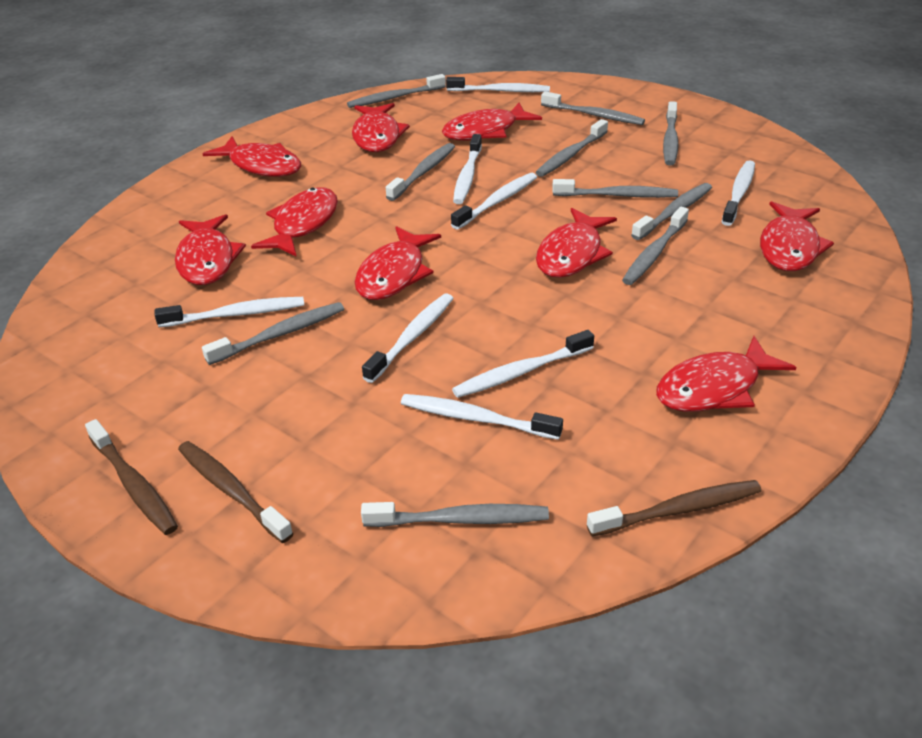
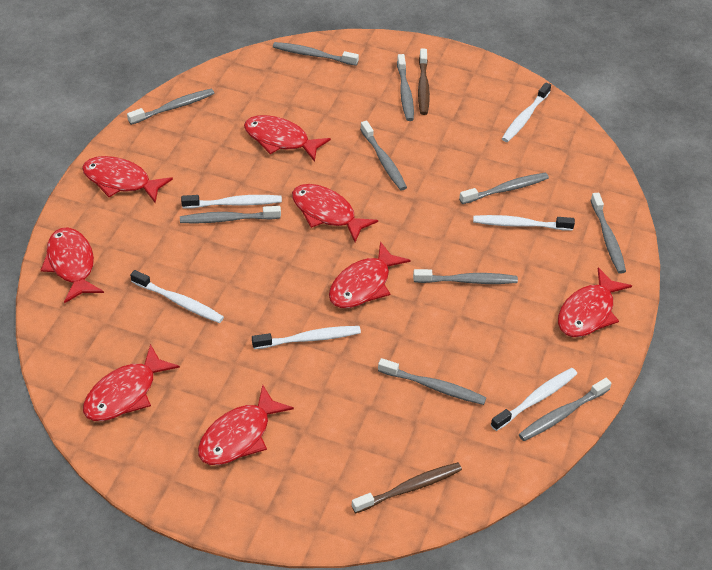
brown toothbrush: [85,419,178,535] [178,441,293,543] [587,480,762,537] = 3 -> [352,462,462,513] [418,49,430,115] = 2
red fish: [175,214,246,285] [203,136,301,177] [251,187,338,257] [352,103,410,152] [355,226,441,300] [442,103,542,141] [536,208,617,278] [656,336,796,412] [760,201,834,271] = 9 -> [41,228,104,304] [82,156,173,203] [83,344,180,421] [198,385,294,465] [244,115,331,162] [292,184,378,242] [329,241,411,308] [558,267,632,337] = 8
white toothbrush: [154,297,304,327] [362,293,454,383] [401,394,563,440] [446,77,550,92] [451,173,537,230] [452,330,594,398] [453,134,482,204] [722,161,755,226] = 8 -> [130,270,224,323] [181,195,282,208] [252,326,361,349] [473,215,575,231] [491,368,577,431] [502,82,551,142] = 6

